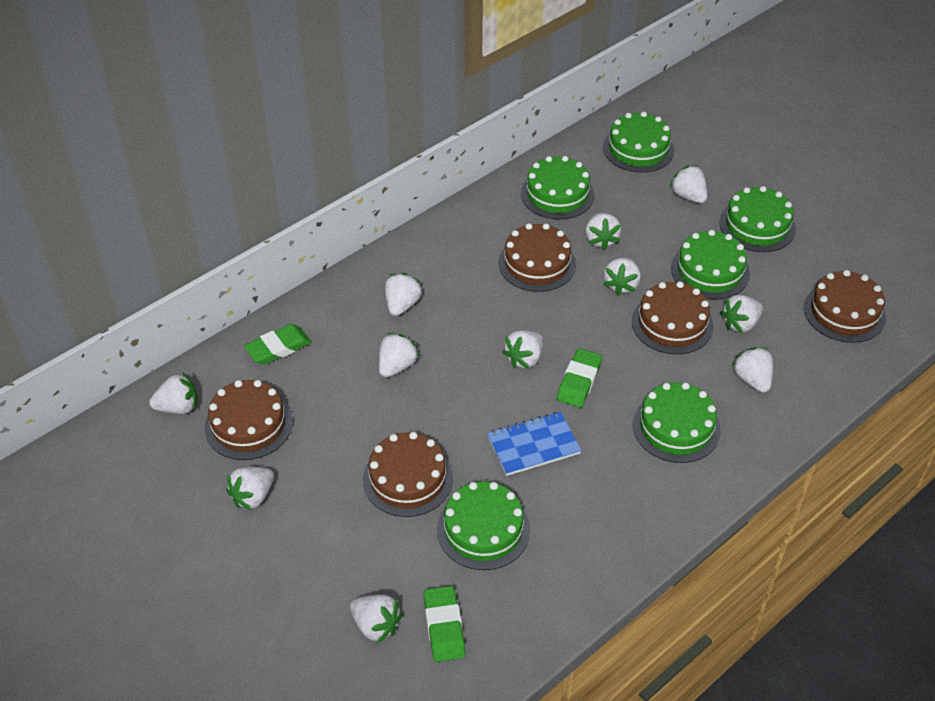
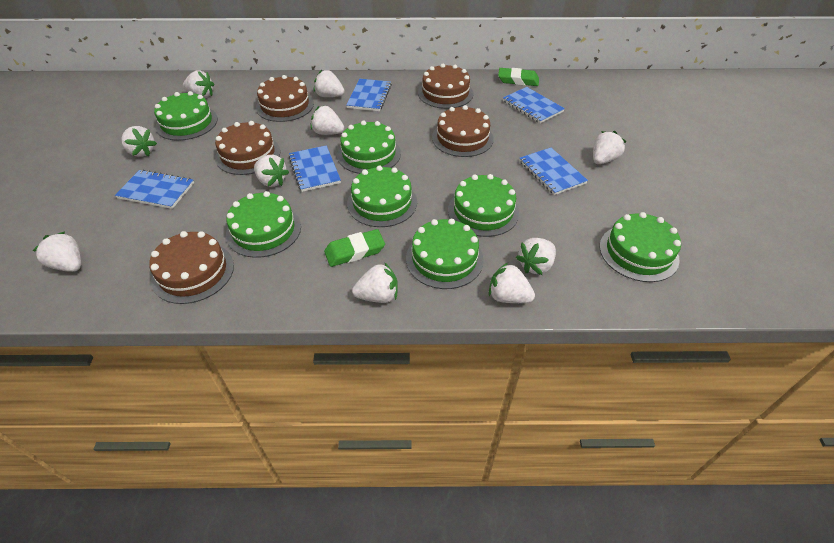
blue notebook: [487,412,582,476] = 1 -> [115,170,194,209] [288,145,341,192] [346,79,392,111] [503,87,565,123] [519,148,588,195] = 5
green cake: [437,481,530,570] [521,156,594,219] [603,112,674,172] [633,382,721,463] [671,230,750,299] [719,186,796,252] = 6 -> [154,91,218,141] [226,191,301,258] [337,121,401,174] [347,166,417,227] [406,218,484,289] [448,174,519,237] [600,212,681,282] = 7
green eraser: [244,324,311,365] [423,586,465,662] [557,348,602,408] = 3 -> [324,229,385,267] [498,68,539,86] = 2
white strawberry: [149,372,198,414] [226,467,274,510] [350,594,402,643] [379,333,419,377] [385,273,422,316] [502,330,544,369] [585,213,621,250] [604,257,641,296] [670,165,707,204] [720,295,763,333] [732,347,773,393] = 11 -> [33,232,81,272] [121,126,157,157] [183,70,214,98] [254,155,289,187] [310,105,344,135] [314,70,345,97] [352,263,398,303] [489,263,535,303] [516,238,556,275] [593,131,626,164] = 10

